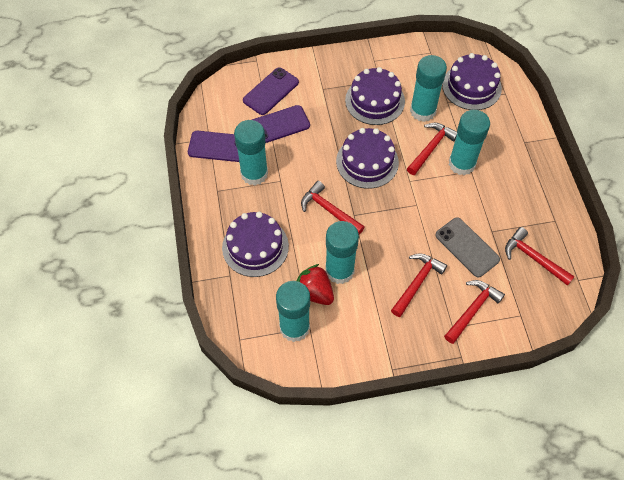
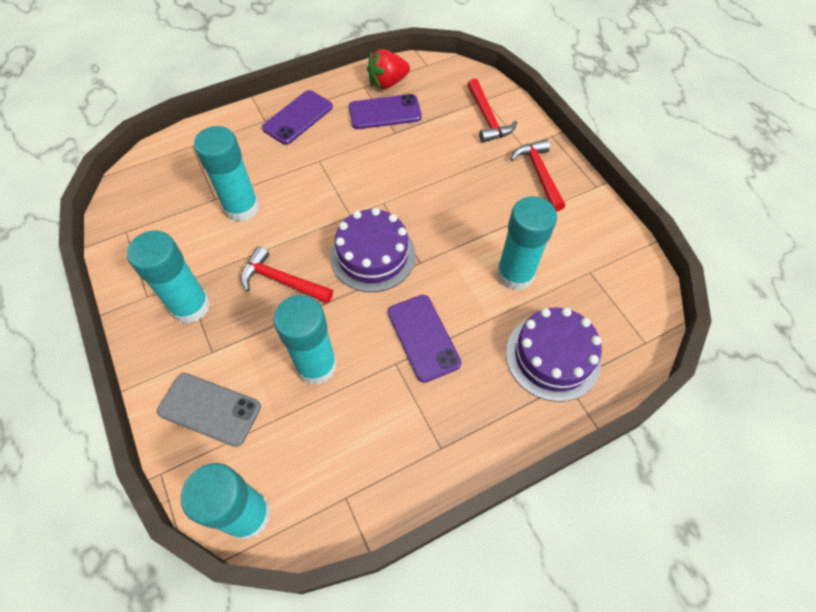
purple cake: [222,212,289,277] [336,128,399,189] [345,67,405,125] [442,53,502,110] = 4 -> [330,208,416,292] [506,307,602,402] = 2
red hammer: [301,181,365,235] [391,253,447,317] [407,123,457,175] [444,280,505,344] [505,227,575,286] = 5 -> [241,246,333,303] [467,79,517,143] [510,139,565,212] = 3

